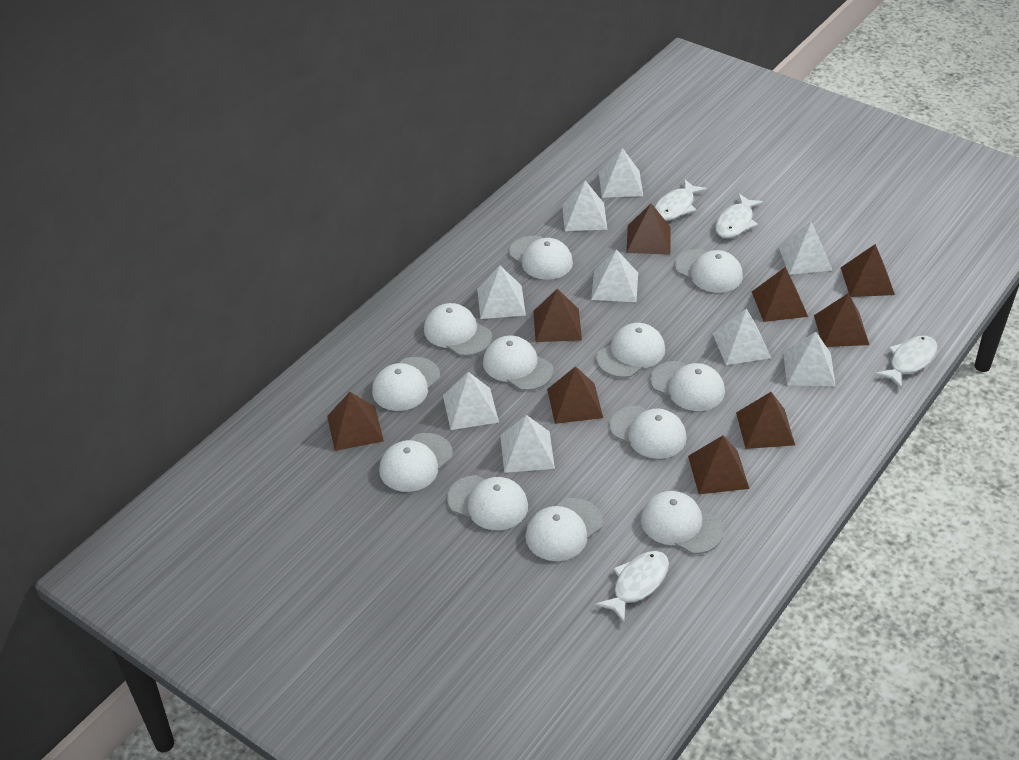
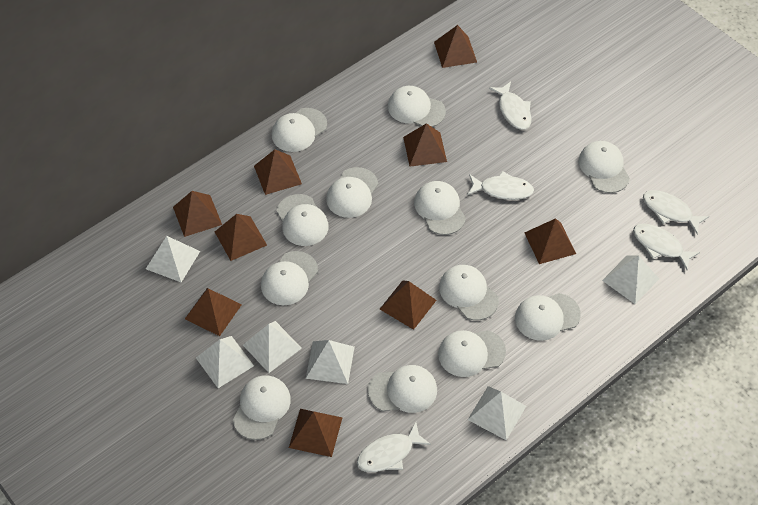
white fish: [595,551,669,622] [655,179,708,221] [715,193,764,239] [874,336,937,389] = 4 -> [357,422,431,472] [467,171,534,200] [489,81,532,130] [633,224,700,270] [643,190,709,234] = 5
white pyramid: [443,372,499,430] [477,266,526,319] [500,415,555,473] [562,181,607,231] [591,249,638,302] [599,148,643,198] [712,308,771,365] [778,222,833,275] [783,332,836,386] = 9 -> [146,236,200,282] [196,336,254,388] [243,321,302,373] [306,340,355,384] [468,386,526,440] [602,256,659,304] = 6

